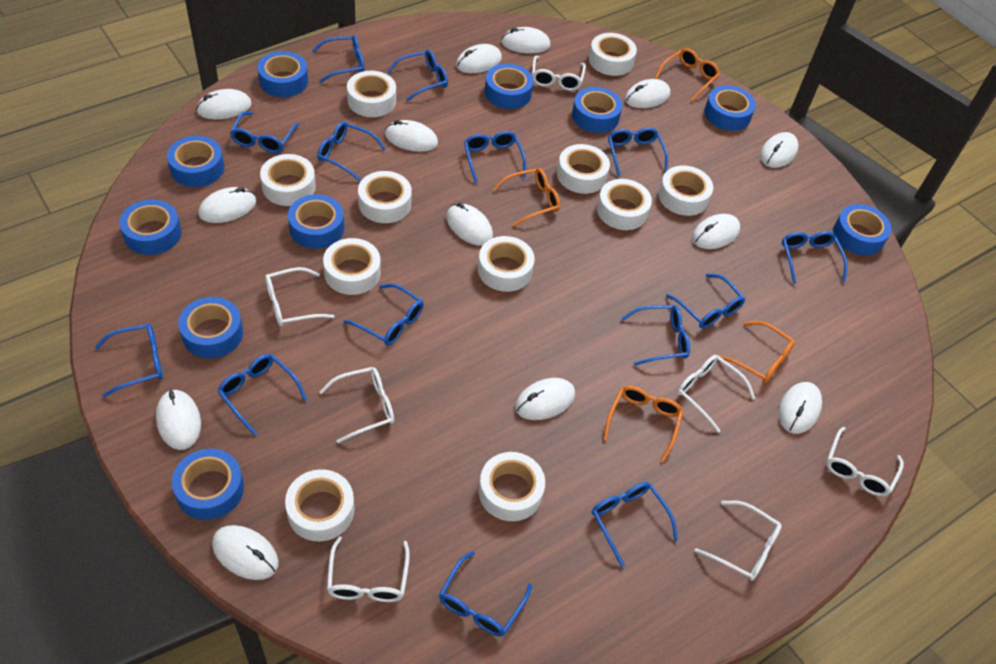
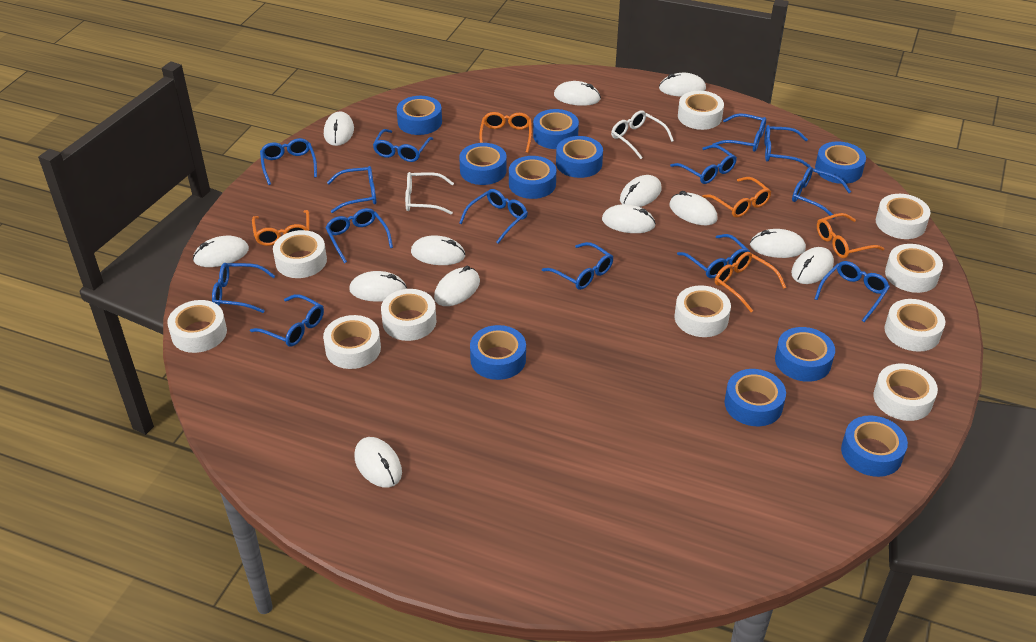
orange glasses: [493,168,560,227] [603,386,683,462] [655,48,720,101] [717,321,795,384] = 4 -> [252,210,310,246] [479,112,532,153] [702,177,772,217] [715,252,786,312] [817,213,884,258] = 5
white glasses: [265,267,335,327] [319,367,394,443] [327,536,410,602] [532,55,586,91] [677,355,755,433] [694,501,782,581] [826,427,904,496] = 7 -> [405,172,454,214] [611,110,674,159] = 2
white tape: [260,154,316,206] [285,469,354,541] [323,238,381,295] [347,71,396,117] [358,171,412,223] [478,236,535,292] [479,452,545,521] [557,144,610,194] [589,33,637,76] [597,179,652,230] [659,165,713,216] = 11 -> [167,300,227,353] [273,230,327,278] [323,315,381,369] [381,289,436,341] [675,285,731,337] [678,91,724,130] [873,364,938,421] [876,194,930,239] [884,299,945,352] [885,244,943,293] = 10

